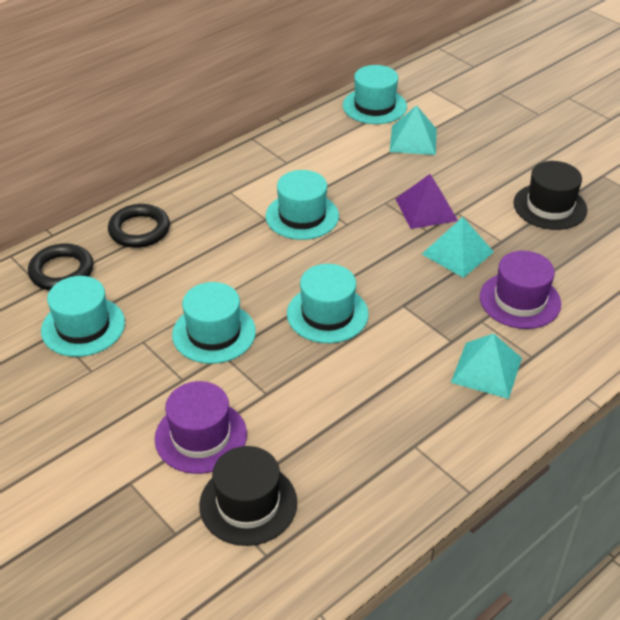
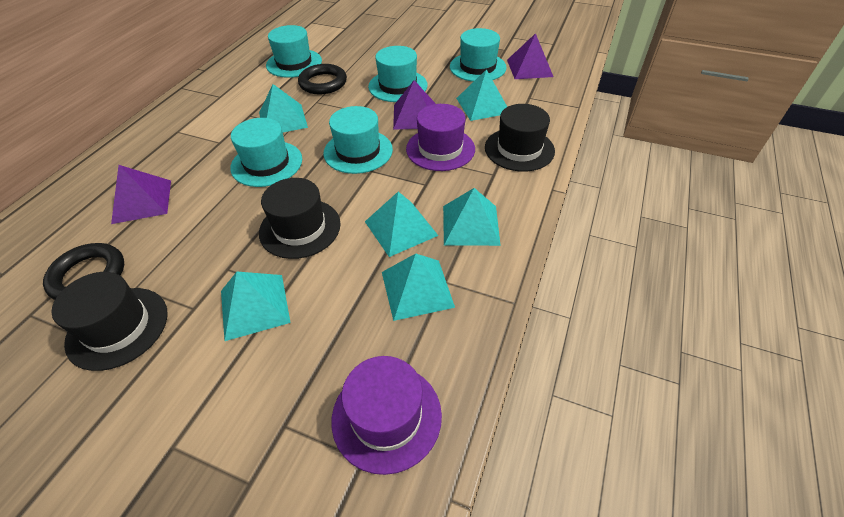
black hat: [199,446,297,546] [513,161,587,230] = 2 -> [51,272,168,371] [259,178,341,259] [485,104,555,172] = 3
purple pyramid: [396,174,458,229] = 1 -> [111,165,171,224] [393,80,436,130] [507,33,553,79] = 3
turquoise pyramid: [390,105,437,155] [422,217,494,278] [451,333,522,399] = 3 -> [221,272,291,341] [259,84,308,132] [365,192,438,257] [382,254,455,321] [443,188,501,246] [456,69,507,121] = 6

